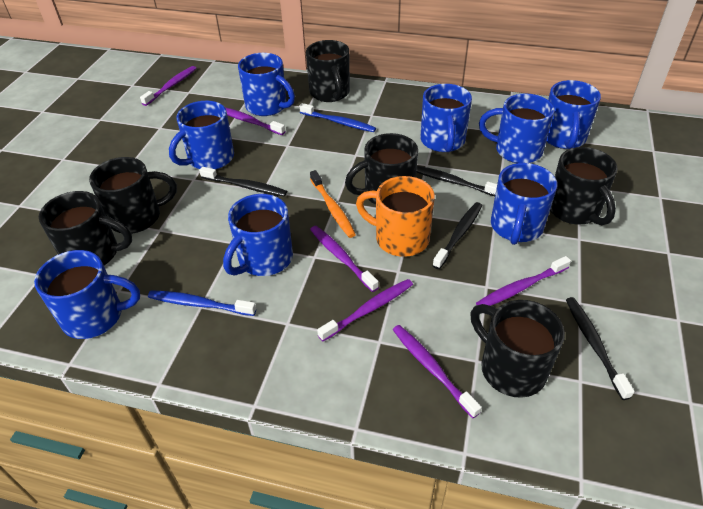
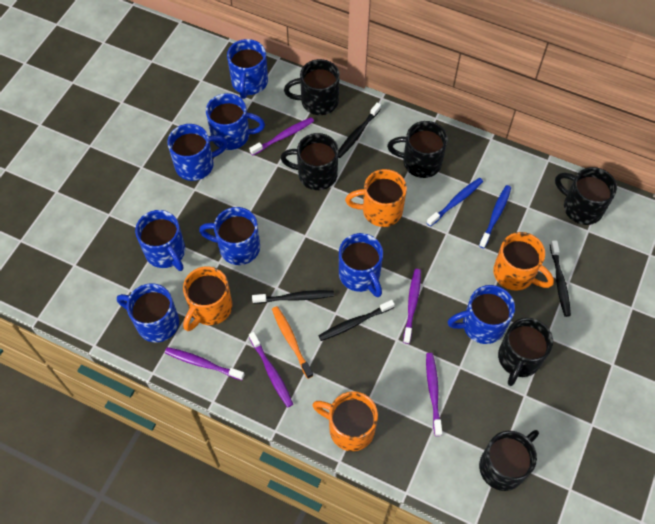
orange mug: [356,176,435,257] = 1 -> [183,266,232,331] [312,391,378,452] [345,169,407,227] [493,232,554,291] = 4
purple toothbrush: [140,66,196,106] [225,107,285,135] [310,226,379,292] [317,279,413,341] [393,325,482,418] [476,256,571,306] = 6 -> [165,347,245,380] [249,117,314,156] [249,332,293,408] [403,269,421,344] [426,353,442,436] = 5

